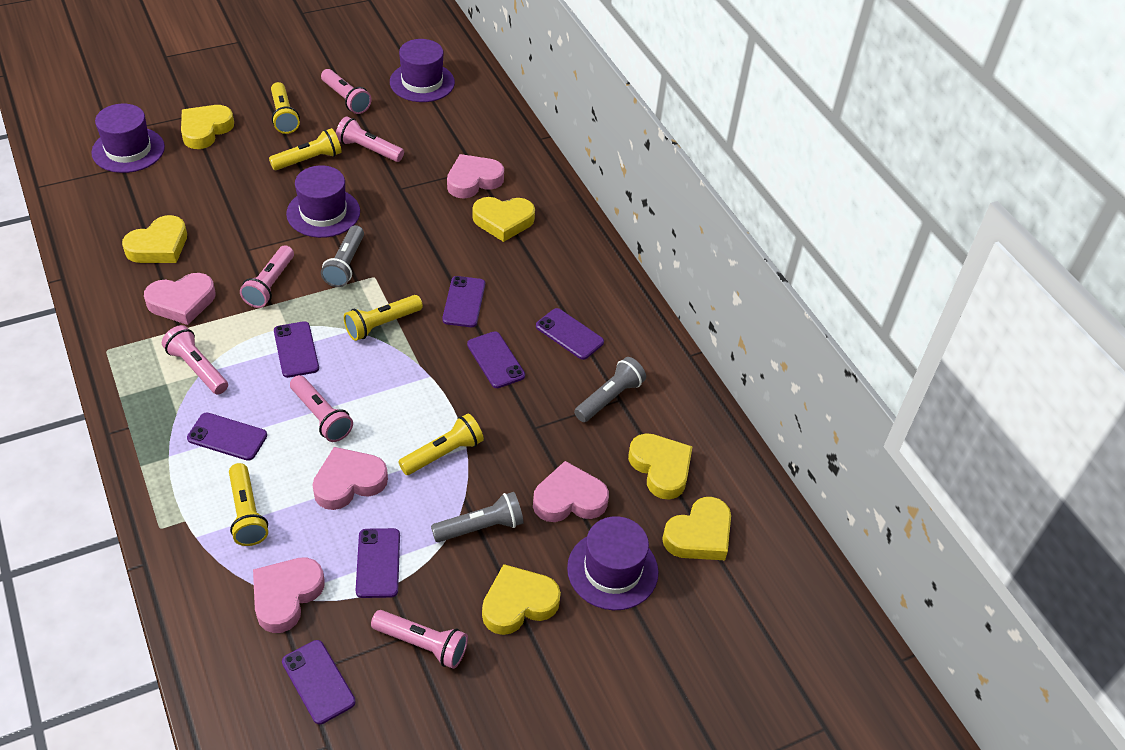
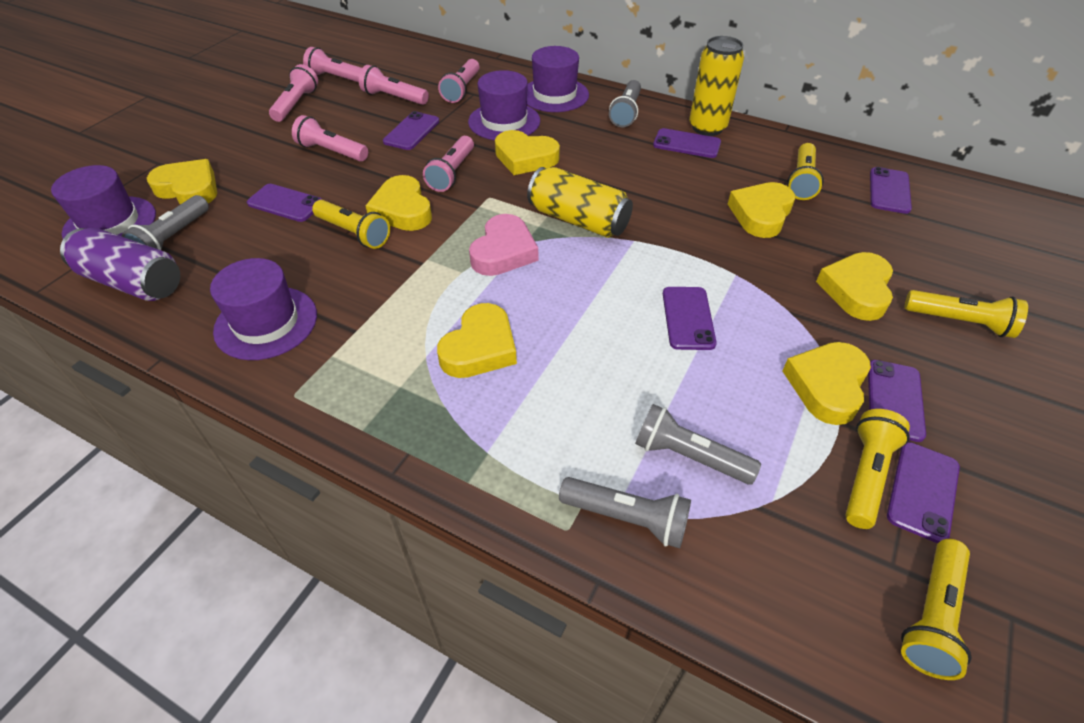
grey flashlight: [321,225,364,287] [431,492,524,542] [574,357,646,422] = 3 -> [122,195,209,250] [559,477,691,548] [609,80,641,127] [635,404,761,484] = 4
pink heart: [144,273,215,325] [253,557,325,633] [312,447,388,510] [447,154,504,199] [533,461,609,522] = 5 -> [469,214,538,276] = 1
purple can: none = 0 -> [60,228,180,301] = 1
yellow can: none = 0 -> [527,167,633,238] [689,36,744,136] = 2
yellow heart: [122,215,187,263] [181,105,234,149] [473,197,535,242] [482,564,561,635] [628,433,693,500] [662,497,731,560] = 6 -> [147,159,217,205] [366,175,432,231] [437,303,517,378] [495,130,560,175] [728,182,795,238] [782,342,871,425] [816,252,893,321] = 7

